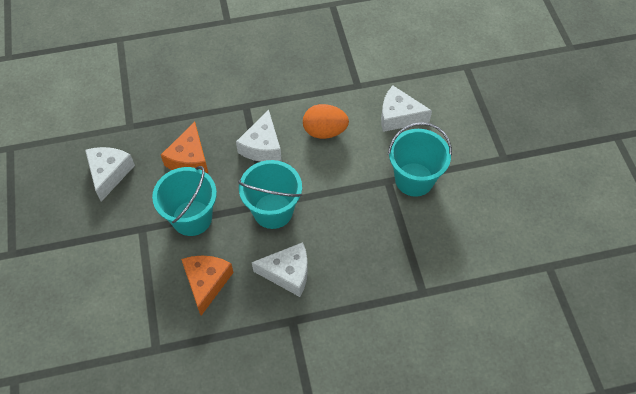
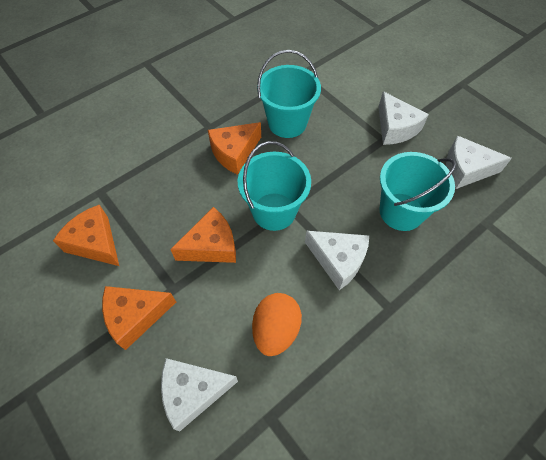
orange cheese: [161,122,208,173] [181,256,234,316] = 2 -> [53,205,119,266] [102,286,176,350] [170,207,236,263] [208,122,261,175] = 4

